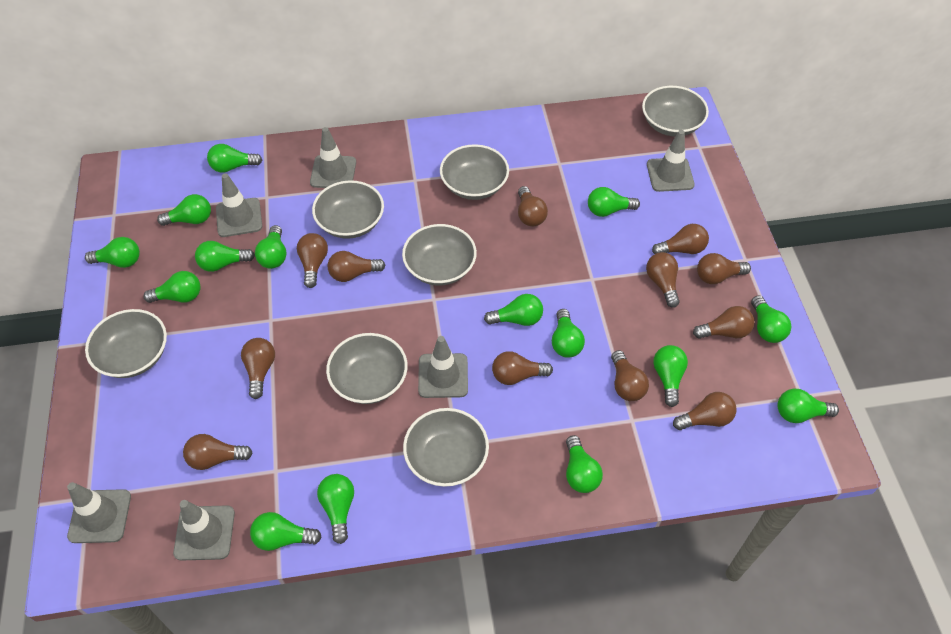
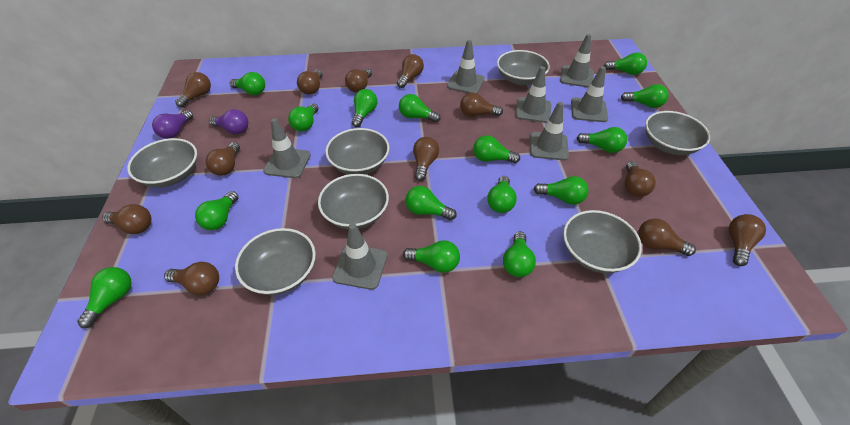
grey traffic cone: [67,482,131,543] [173,500,235,561] [216,173,262,237] [310,127,356,188] [418,336,468,398] [647,130,695,192] = 6 -> [263,118,311,178] [332,223,387,290] [447,40,485,93] [515,66,552,123] [530,102,569,160] [560,34,594,87] [571,66,608,122] = 7
purple light bulb: none = 0 -> [152,110,193,139] [209,109,248,134] = 2

